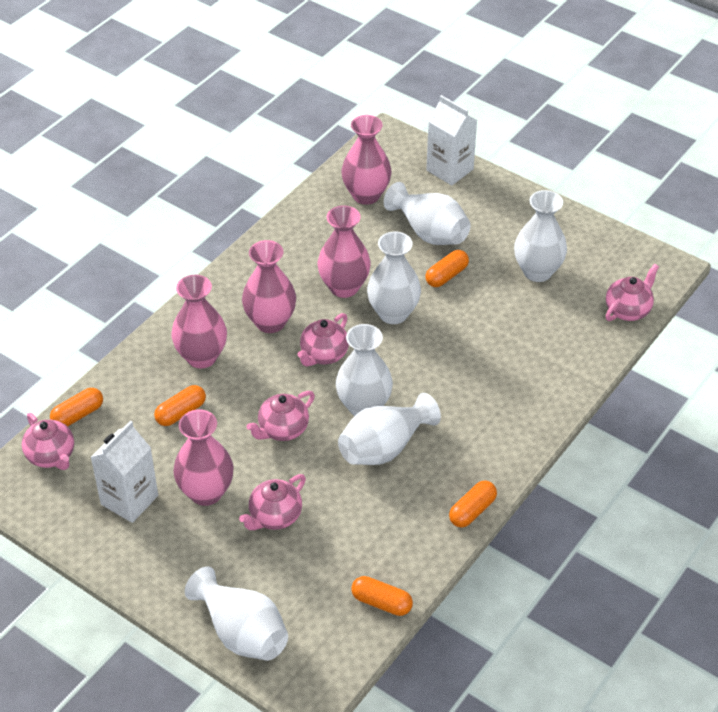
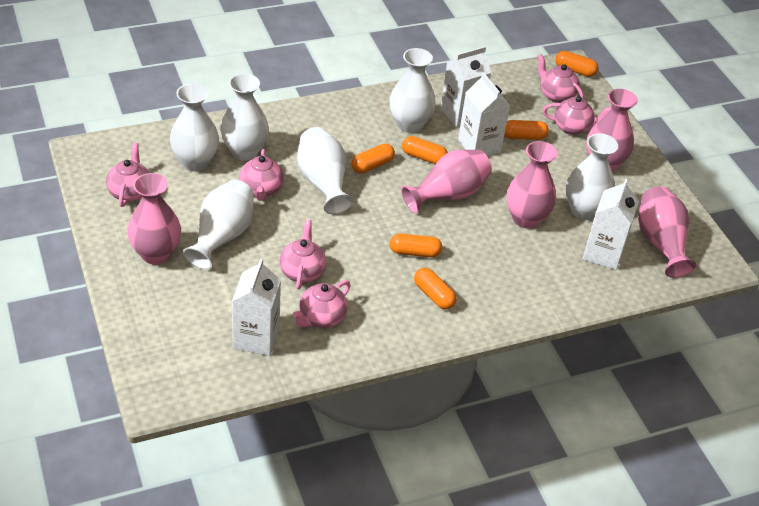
orange capsule: [50,388,103,427] [154,385,206,426] [351,576,413,616] [425,250,469,287] [449,480,497,528] = 5 -> [351,144,395,174] [390,234,442,257] [402,136,448,164] [414,268,457,309] [504,120,549,140] [555,51,598,77] = 6
pink teapot: [22,413,74,470] [239,474,306,530] [246,391,315,441] [297,313,349,366] [606,264,659,321] = 5 -> [106,143,149,207] [240,149,284,201] [280,220,326,289] [293,280,351,328] [537,54,584,103] [543,96,612,135] = 6
white carton: [91,421,158,523] [426,95,477,185] = 2 -> [232,258,281,356] [440,46,491,127] [458,72,510,156] [583,179,639,270] = 4

